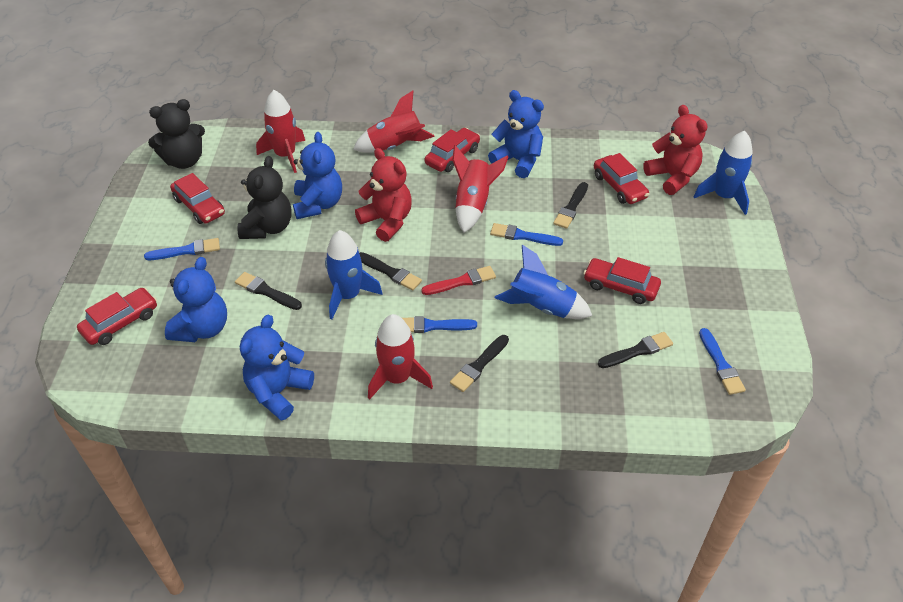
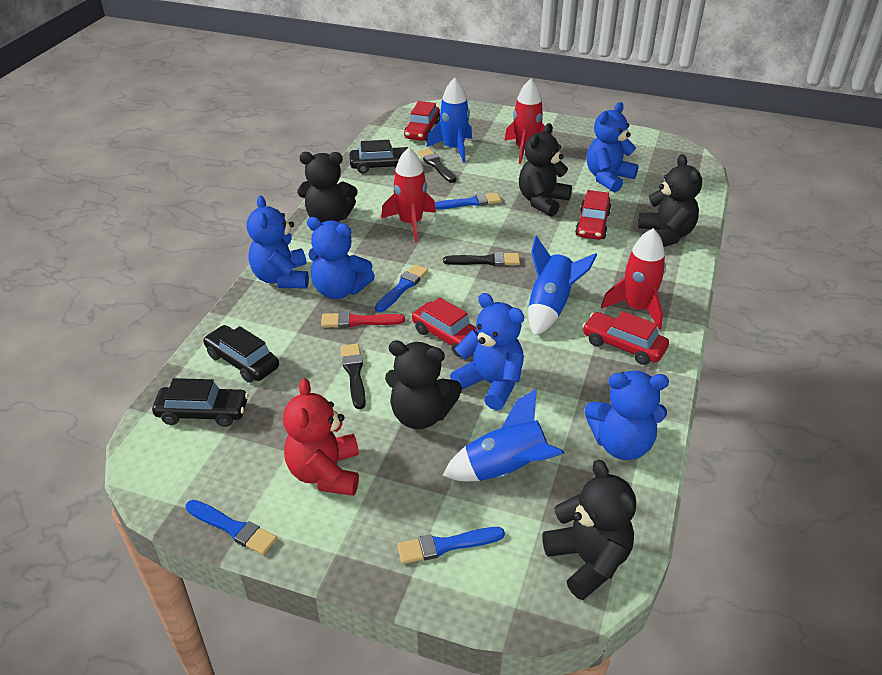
black brush: [235,272,302,310] [359,252,422,291] [450,335,509,392] [553,182,588,229] [598,332,673,368] = 5 -> [341,343,366,409] [418,148,456,183] [443,252,520,266] = 3
black car: none = 0 -> [152,378,249,427] [203,325,279,383] [350,140,413,174] = 3
black teddy bear: [148,99,205,169] [237,156,292,239] = 2 -> [298,152,357,223] [385,340,462,430] [519,123,572,217] [542,460,636,600] [638,154,702,247] = 5
blue teddy bear: [165,257,227,342] [240,315,314,421] [293,132,342,219] [488,90,544,178] = 4 -> [247,196,309,289] [307,217,375,299] [450,293,524,410] [585,371,669,460] [587,102,639,193] = 5
red car: [77,288,157,345] [170,173,225,224] [425,128,480,172] [583,257,661,304] [594,153,649,204] = 5 -> [404,101,440,141] [412,297,478,357] [575,190,611,240] [582,311,669,365] = 4
red rocket: [256,90,305,173] [353,91,435,153] [368,314,433,400] [453,145,509,233] = 4 -> [381,148,436,242] [505,79,552,164] [601,228,666,330] = 3
red teddy bear: [355,148,412,242] [643,105,707,195] = 2 -> [283,378,359,496] = 1

